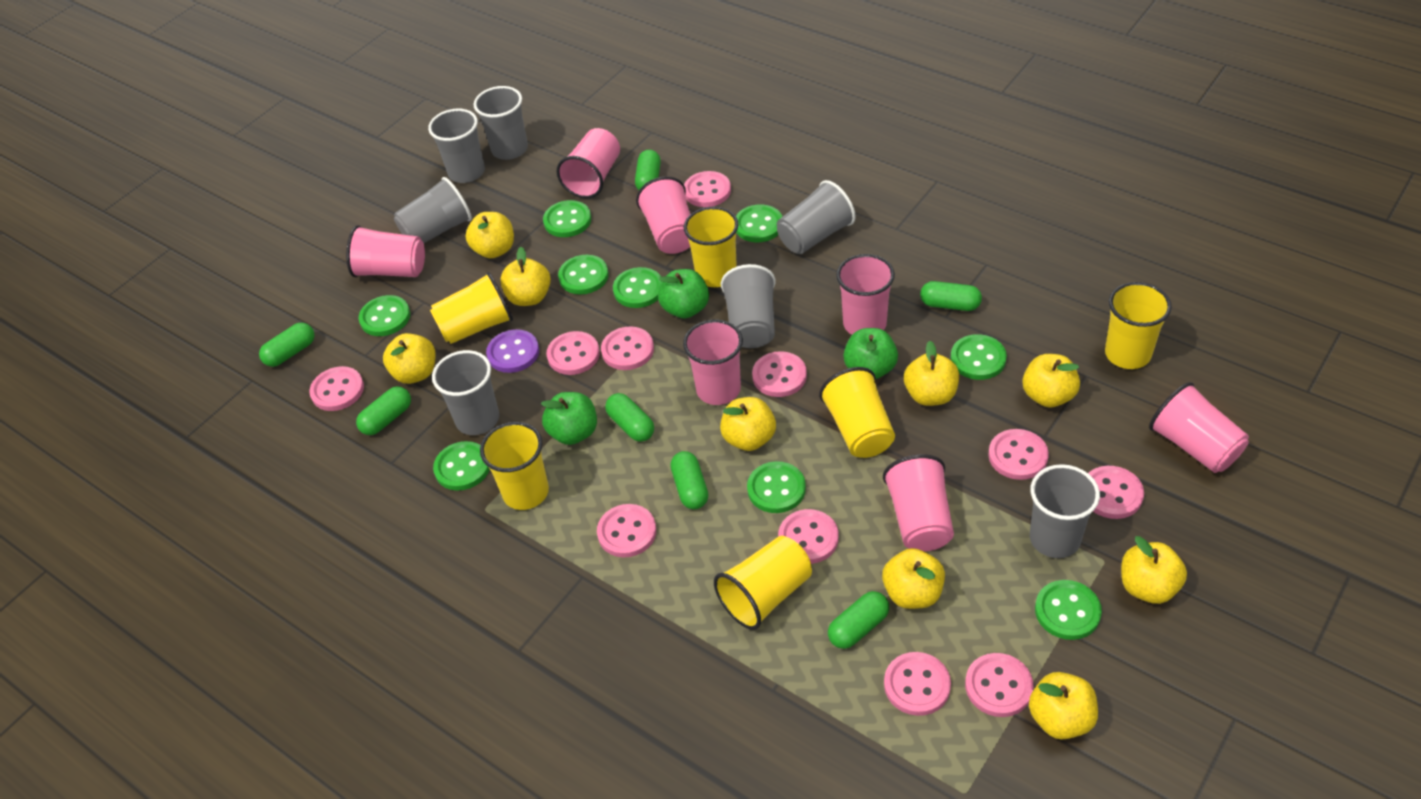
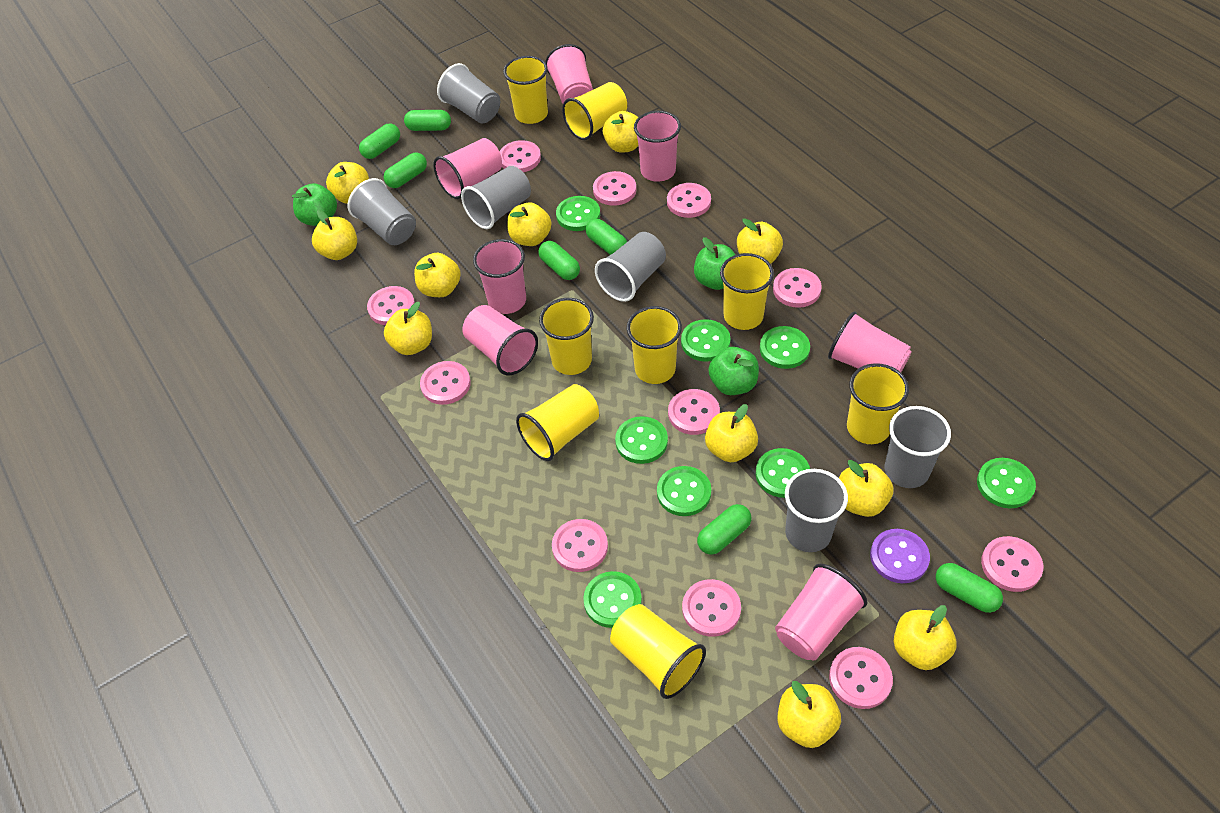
green button: [359,295,410,336] [433,441,490,491] [543,200,591,237] [558,255,609,294] [613,267,662,308] [736,204,782,242] [747,461,806,513] [951,334,1007,380] [1035,580,1102,640] = 9 -> [556,196,600,231] [583,571,642,628] [615,416,668,464] [657,466,711,516] [681,319,731,362] [756,448,810,498] [760,326,810,369] [977,458,1036,508] = 8
grey cup: [394,177,472,243] [428,109,485,183] [432,350,499,435] [474,86,528,160] [721,264,776,348] [777,180,856,254] [1030,464,1100,558] = 7 -> [347,178,416,245] [437,63,500,124] [461,166,531,229] [595,232,666,302] [785,469,848,552] [885,406,951,488] = 6
yellow apple: [383,333,436,384] [466,212,514,258] [500,247,551,306] [720,397,776,451] [882,548,945,609] [904,341,959,406] [1022,354,1080,407] [1029,672,1098,740] [1121,536,1187,604] = 9 -> [312,210,357,260] [326,162,369,204] [384,302,432,355] [414,253,461,297] [507,202,552,246] [603,111,638,153] [705,404,758,462] [737,218,783,264] [777,681,841,748] [839,460,894,517] [894,605,957,670] = 11
yellow cup: [430,272,513,344] [480,422,549,510] [684,207,739,287] [714,536,812,630] [819,367,895,458] [1105,282,1172,369] = 6 -> [503,56,548,124] [516,384,599,461] [539,298,594,375] [562,82,627,140] [610,604,706,699] [627,306,682,384] [720,253,774,330] [847,363,909,444] = 8

